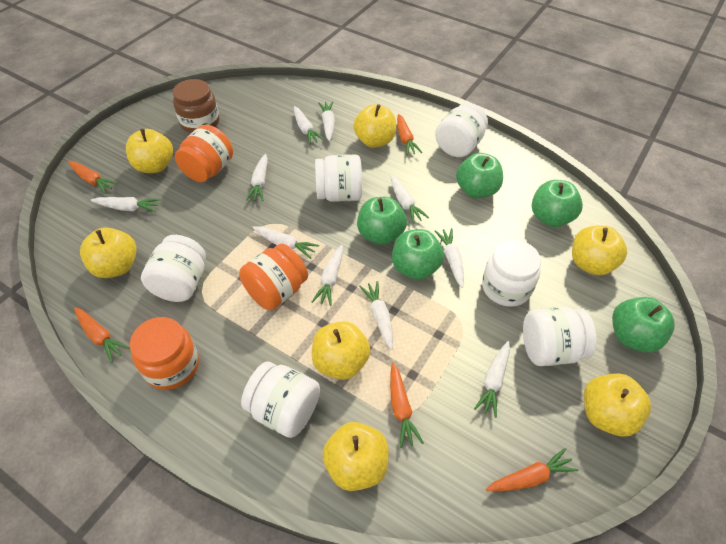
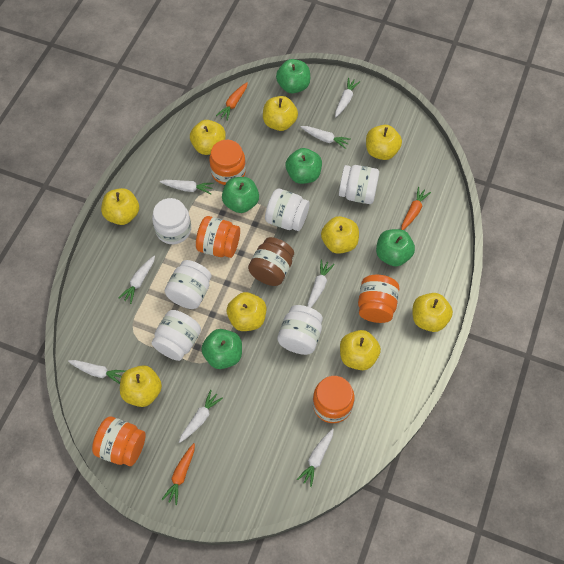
orange carrot: [68,161,118,194] [74,307,130,363] [390,363,424,448] [397,114,422,155] [486,448,578,491] = 5 -> [161,443,195,505] [216,82,248,121] [401,187,431,230] = 3
orange jar: [130,317,199,390] [175,125,233,182] [239,243,308,310] = 3 -> [92,416,146,466] [196,216,240,258] [209,140,246,185] [313,376,354,423] [358,275,399,323] = 5
white carrot: [91,197,161,212] [246,154,268,201] [252,226,319,259] [294,106,324,145] [312,245,343,306] [318,101,335,141] [359,281,393,350] [390,175,429,224] [435,228,464,288] [474,341,510,418] = 10 -> [68,360,126,384] [119,256,155,304] [160,180,214,194] [179,390,223,443] [297,429,334,487] [301,126,351,149] [308,260,335,308] [335,78,360,117] = 8
yellow apple: [80,227,137,278] [126,129,173,173] [312,321,371,380] [323,422,389,491] [353,104,396,148] [572,226,627,276] [584,373,651,436] = 7 -> [101,188,139,225] [120,365,162,407] [190,120,226,155] [227,292,266,331] [263,96,298,131] [321,216,359,254] [340,330,381,370] [366,125,402,160] [413,293,453,332] = 9

